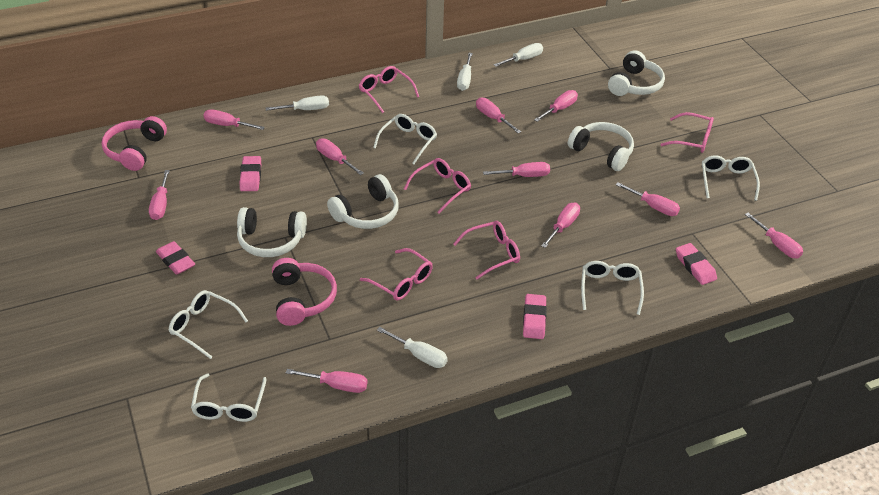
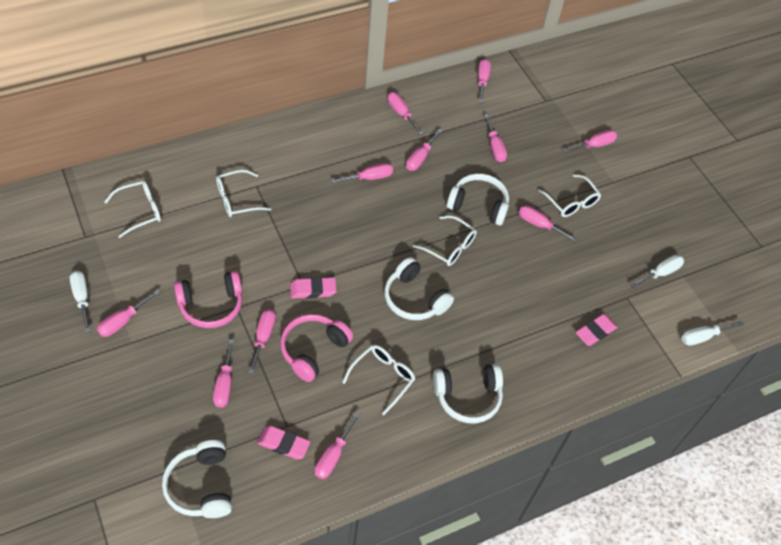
pink eraser: [156,241,195,275] [240,156,261,191] [523,294,547,339] [676,243,717,285] = 4 -> [257,426,311,459] [290,277,337,299] [575,314,618,346] = 3
pink glasses: [359,66,419,113] [360,248,433,300] [404,158,471,214] [454,221,520,280] [660,112,714,153] = 5 -> none = 0
pink screwdriver: [149,170,170,220] [204,109,265,130] [286,369,367,393] [316,138,364,175] [476,97,521,133] [483,162,550,177] [534,90,578,122] [541,203,580,248] [616,182,680,216] [745,213,803,258] = 10 -> [97,290,160,337] [213,339,234,408] [249,309,276,374] [315,413,360,479] [331,163,393,183] [387,92,424,135] [406,129,442,171] [478,59,491,102] [484,114,507,162] [519,205,578,242] [564,130,617,153] = 11
white screwdriver: [265,95,329,111] [377,327,448,368] [457,53,473,91] [494,43,543,67] = 4 -> [70,271,91,332] [631,255,684,288] [681,321,744,346] = 3

